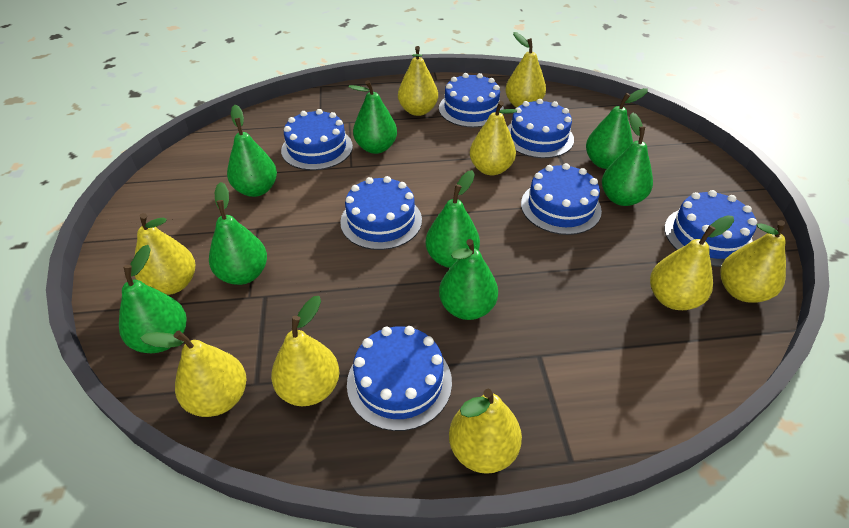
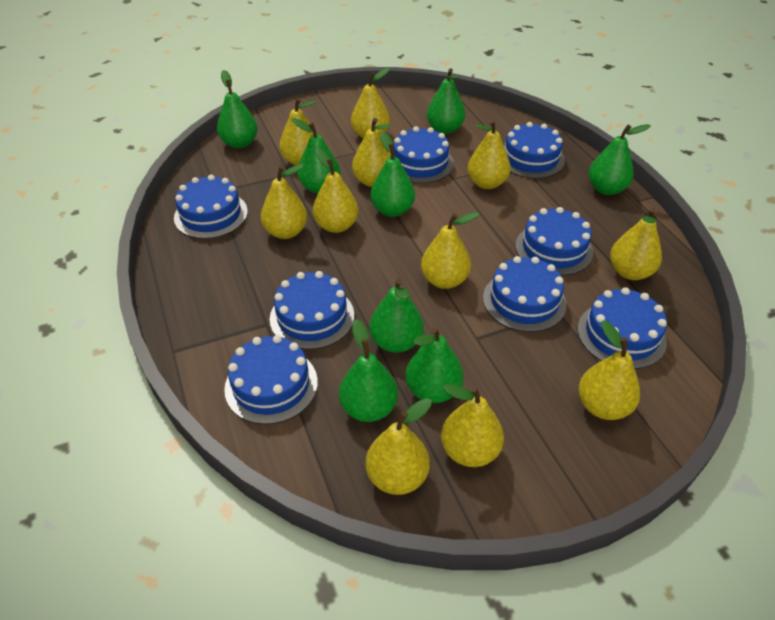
blue cake: [281,109,353,170] [340,176,422,250] [347,326,452,431] [439,73,504,128] [508,99,574,158] [521,163,602,235] [664,190,757,267] = 7 -> [174,175,248,239] [224,335,318,424] [270,271,354,350] [393,126,454,183] [483,256,567,332] [504,122,565,178] [516,207,593,276] [577,287,667,369] = 8
yellow pear: [135,213,195,295] [140,330,247,417] [271,296,339,406] [398,46,438,116] [449,389,522,474] [470,101,517,175] [505,32,546,108] [650,215,734,310] [720,220,786,303] = 9 -> [261,164,307,239] [279,98,316,165] [313,148,358,233] [351,68,390,139] [352,118,391,187] [366,398,432,495] [421,212,479,289] [441,384,504,467] [467,120,511,189] [578,320,640,420] [610,208,662,280] = 11

